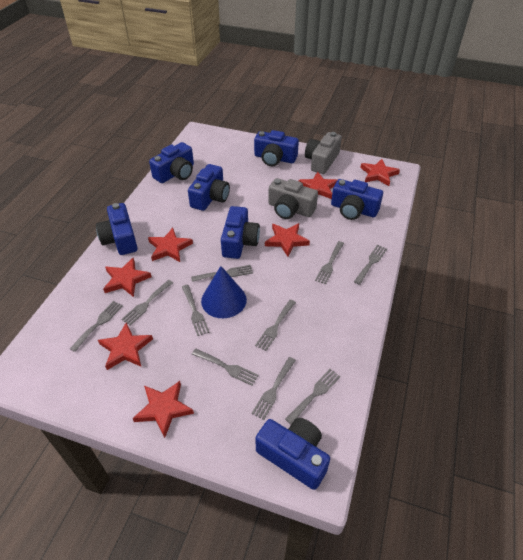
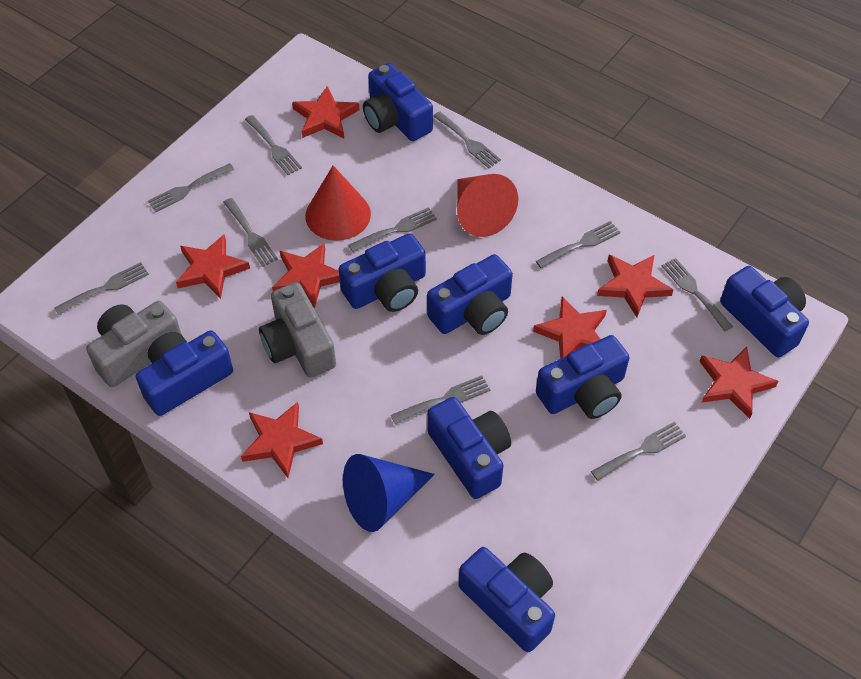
blue camera: [96,203,138,255] [149,142,194,183] [188,164,230,211] [221,206,260,259] [254,130,299,166] [255,418,330,490] [331,179,383,220] = 7 -> [136,330,233,416] [339,233,426,312] [363,63,433,141] [427,254,513,335] [427,397,511,499] [458,547,555,652] [536,335,630,419] [720,266,809,357] = 8
red cone: none = 0 -> [305,165,371,241] [457,174,518,237] = 2

